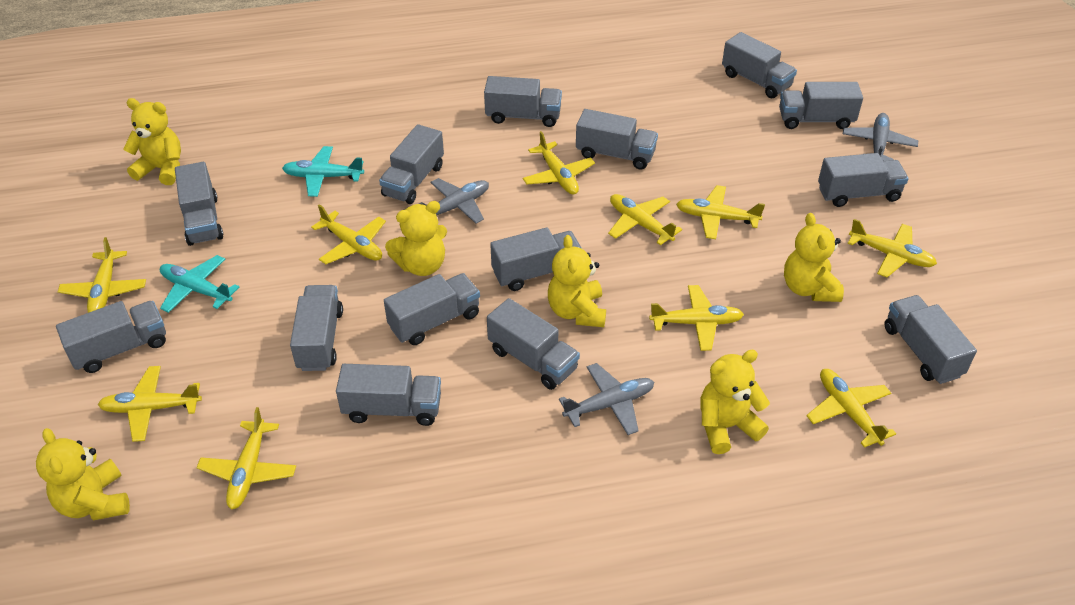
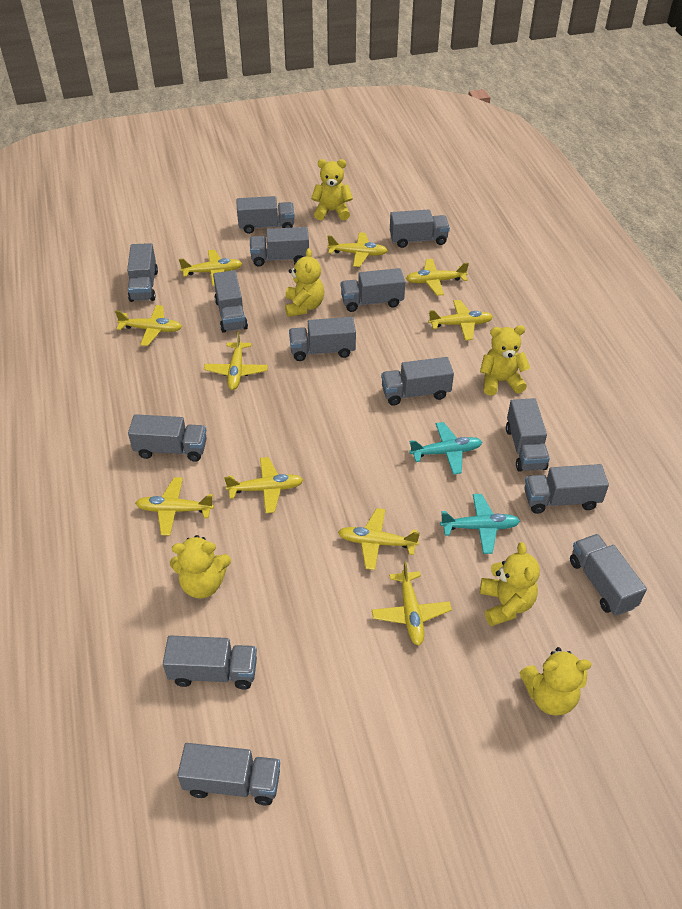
grey plane: [419,178,489,224] [559,363,654,435] [843,113,918,161] = 3 -> none = 0

